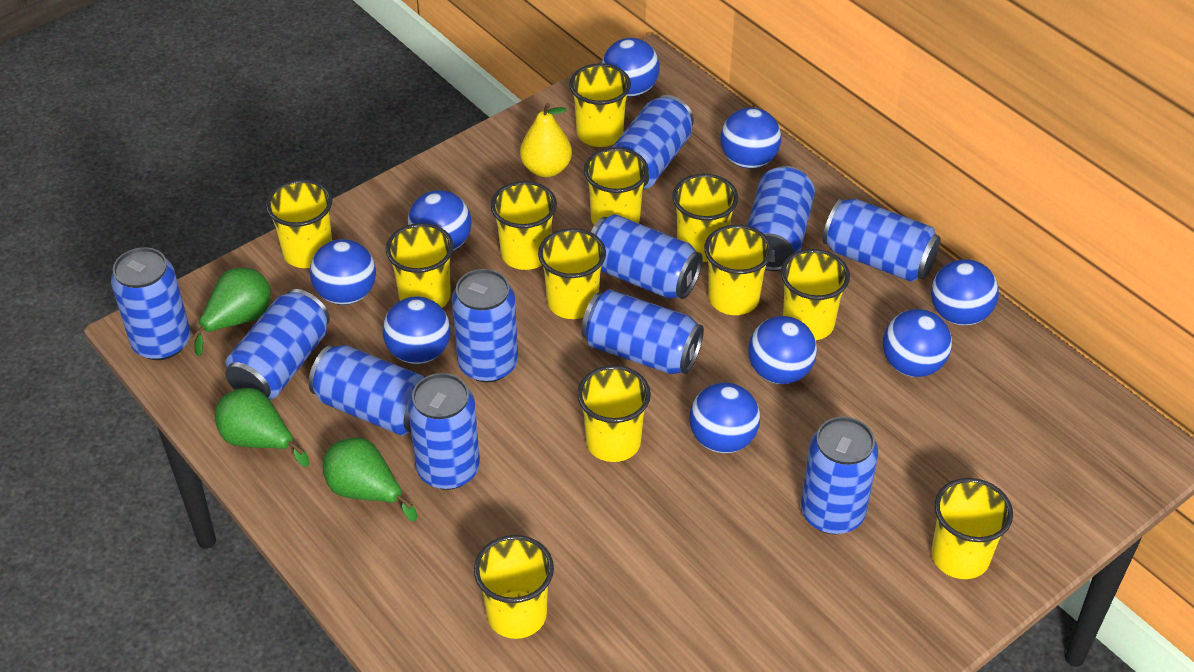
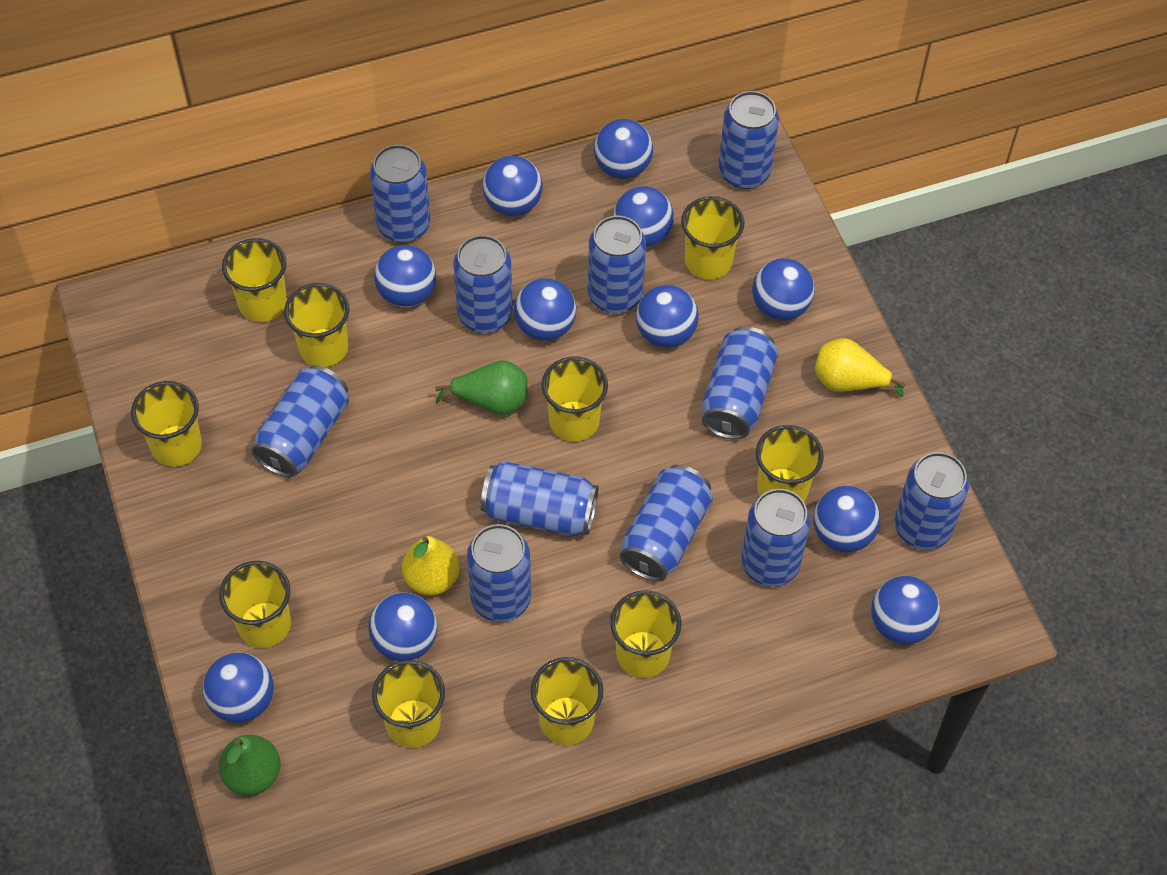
blue ball: [310,239,376,305] [383,296,451,364] [407,190,472,251] [602,38,660,97] [689,383,760,453] [721,108,781,169] [748,316,817,384] [883,309,952,377] [931,259,999,325] = 9 -> [203,652,274,723] [369,593,437,661] [374,245,436,307] [483,156,543,216] [514,278,576,341] [594,119,653,179] [613,186,674,247] [636,285,699,348] [752,258,815,321] [813,486,880,552] [871,576,940,644] = 11
green pear: [191,268,270,356] [215,388,309,467] [323,438,417,521] = 3 -> [219,735,280,795] [435,361,527,415] = 2
yellow cup: [266,179,332,268] [386,223,454,308] [474,535,554,639] [491,181,557,270] [538,228,606,319] [569,63,631,147] [577,365,651,462] [584,147,649,225] [672,174,738,262] [704,225,772,315] [781,249,850,340] [931,478,1013,579] = 12 -> [131,381,202,467] [219,561,291,648] [222,238,287,322] [284,283,349,367] [372,660,445,748] [531,657,603,745] [542,356,608,441] [610,590,682,678] [681,196,744,279] [756,425,824,501] = 10
yellow pear: [520,103,572,177] = 1 -> [402,536,459,596] [815,338,906,397] = 2

